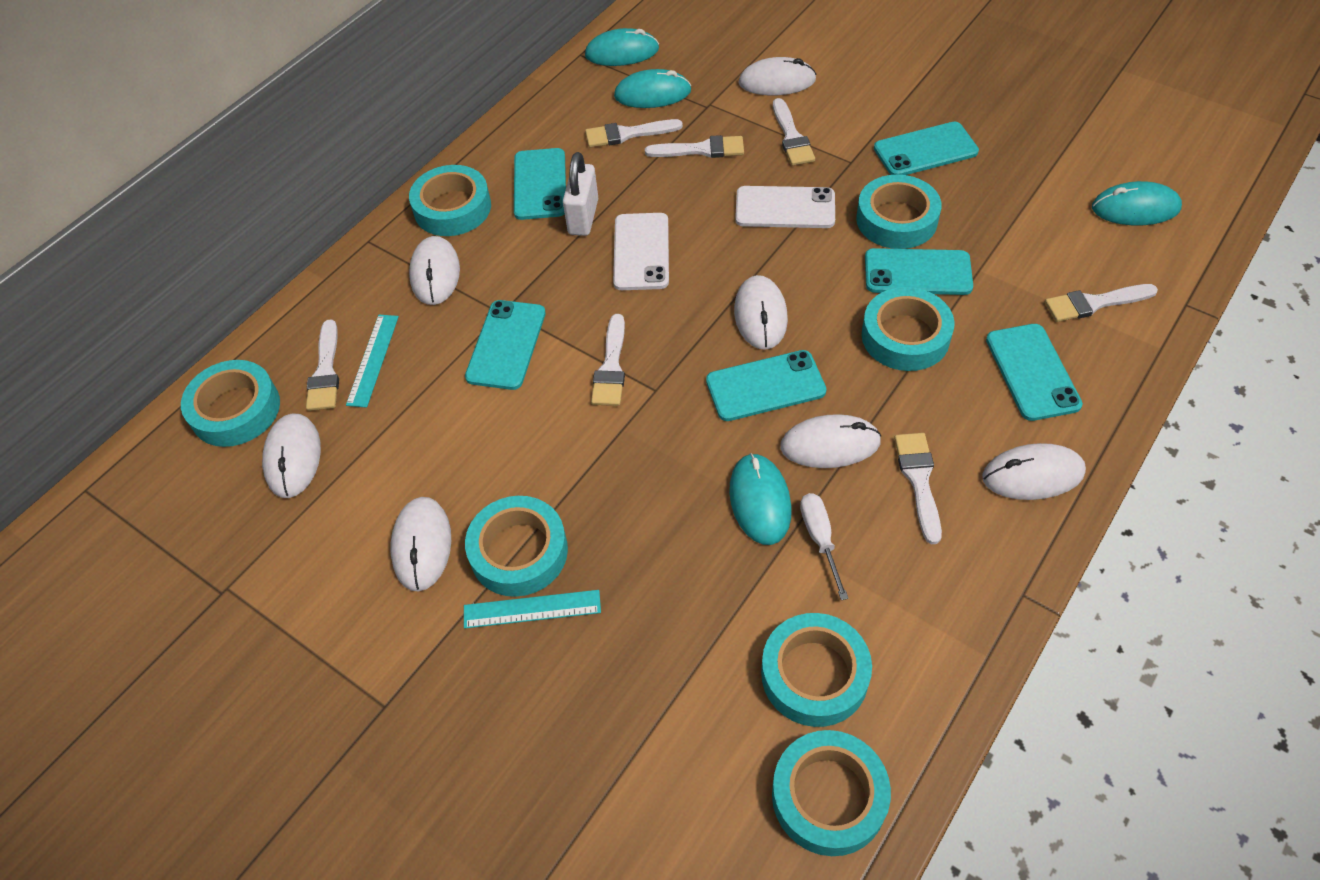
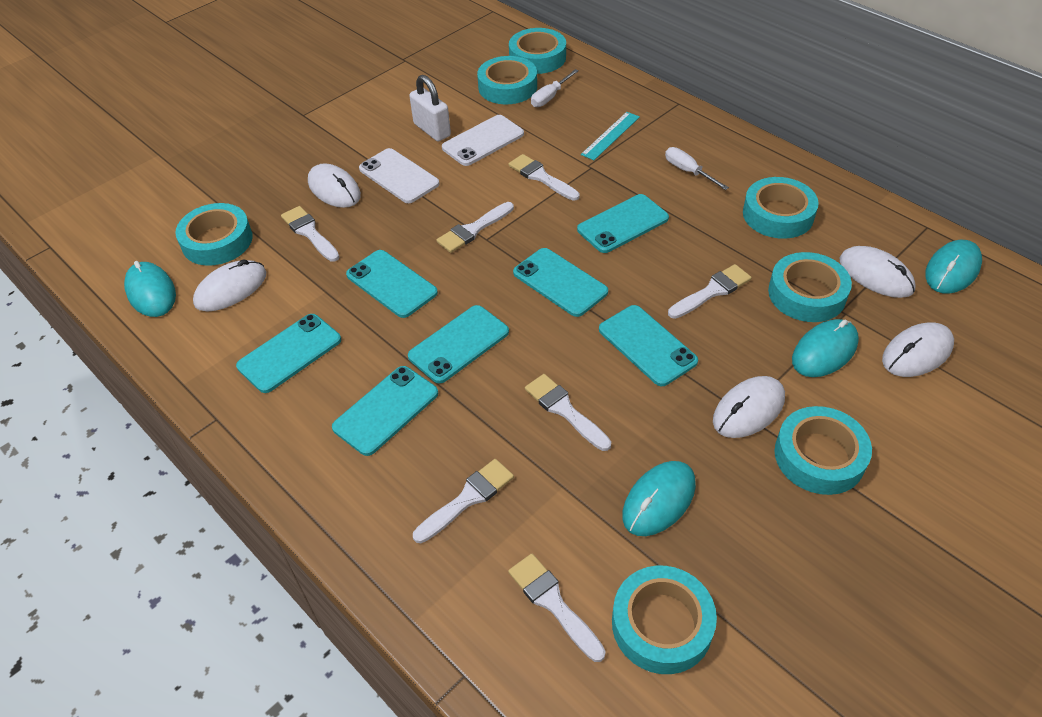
turquoise phone: [465,300,546,390] [514,148,566,220] [706,350,826,421] [865,248,973,295] [874,121,979,175] [986,324,1083,421] = 6 -> [236,314,341,393] [332,366,438,456] [346,250,438,318] [408,305,509,383] [513,248,608,317] [577,194,669,253] [599,305,698,386] = 7
turquoise ruler: [346,315,399,408] [464,590,601,629] = 2 -> [581,112,640,160] = 1
white mouse: [262,414,321,498] [390,497,451,591] [409,236,460,305] [734,275,788,350] [738,57,817,96] [780,414,881,468] [982,443,1086,500] = 7 -> [193,259,266,311] [308,163,361,208] [713,376,785,438] [840,246,916,298] [882,322,954,377] = 5
white screwdriver: [800,493,849,600] = 1 -> [531,69,579,107] [665,147,729,190] = 2

